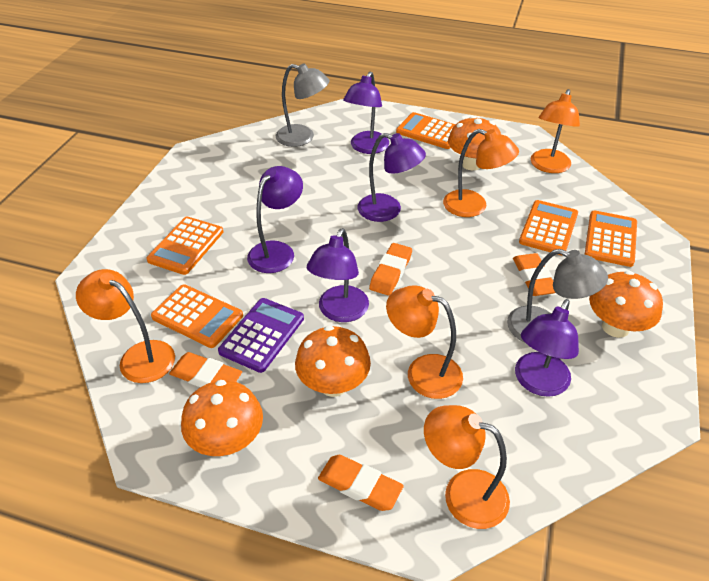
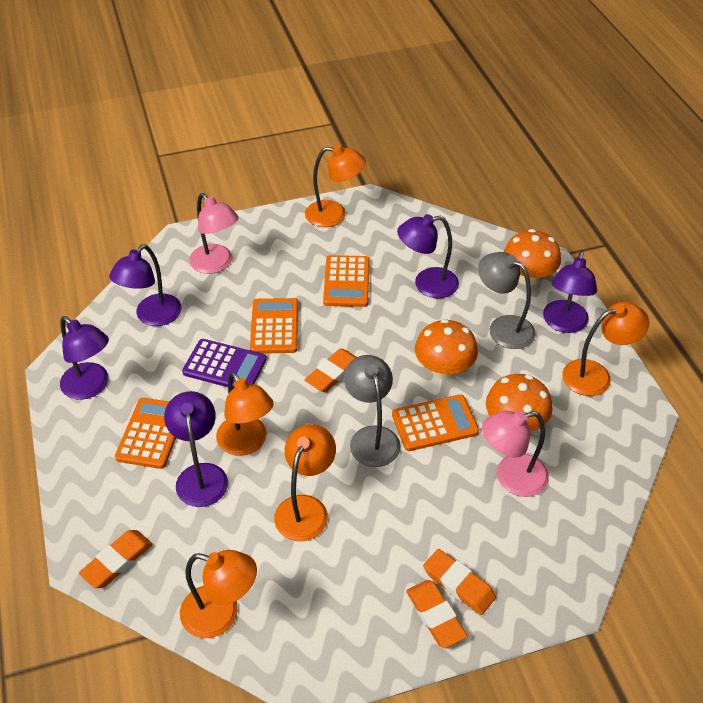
orange calculator: [146,217,223,275] [151,284,243,348] [396,112,456,149] [519,200,578,255] [584,210,637,267] = 5 -> [115,398,176,469] [250,298,298,354] [323,255,370,307] [392,394,479,451] = 4
orange mushroom: [181,380,263,456] [295,325,371,397] [448,116,501,170] [589,270,663,338] = 4 -> [415,319,478,379] [486,374,553,432] [504,229,561,286] = 3
pink lamp: none = 0 -> [189,193,239,274] [482,410,549,497] = 2

